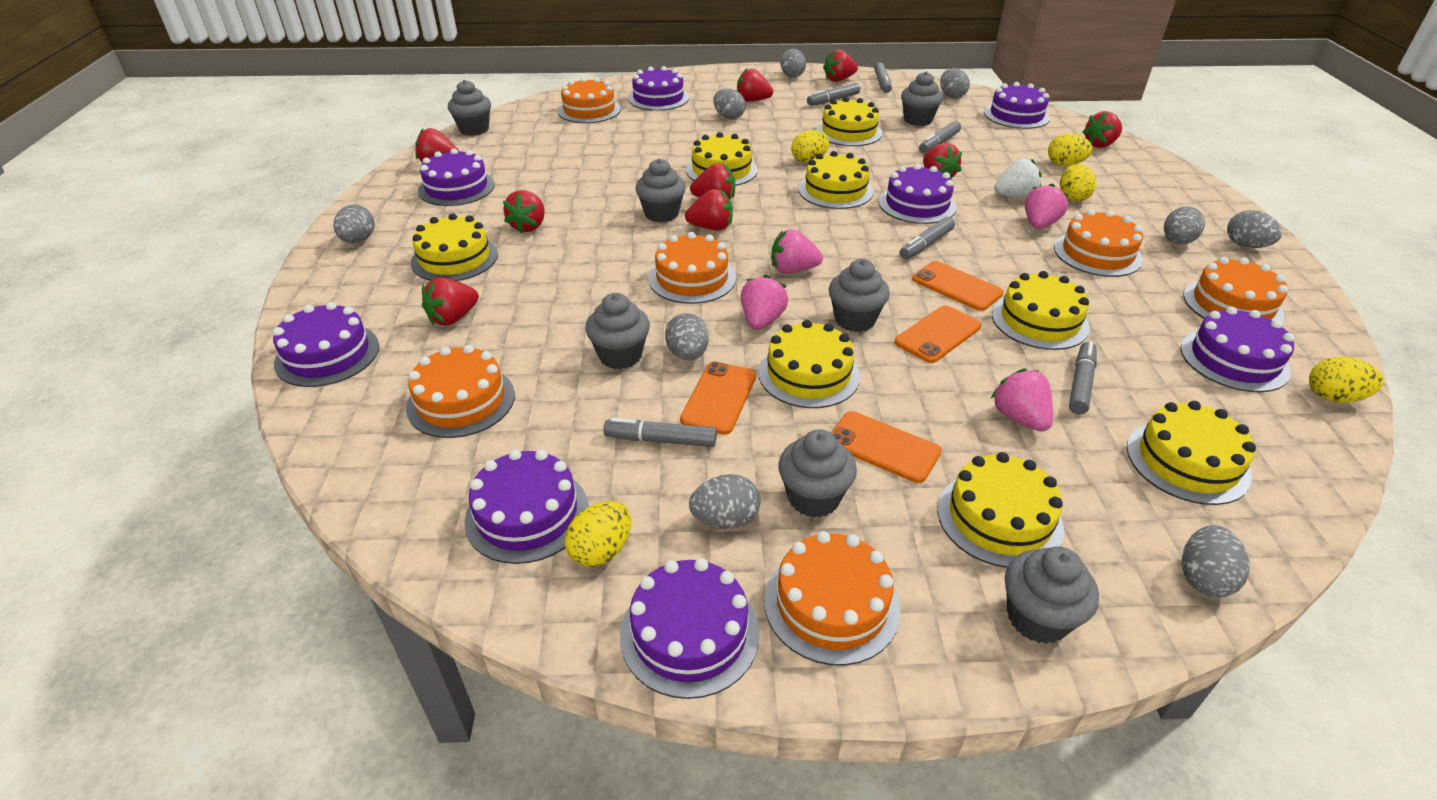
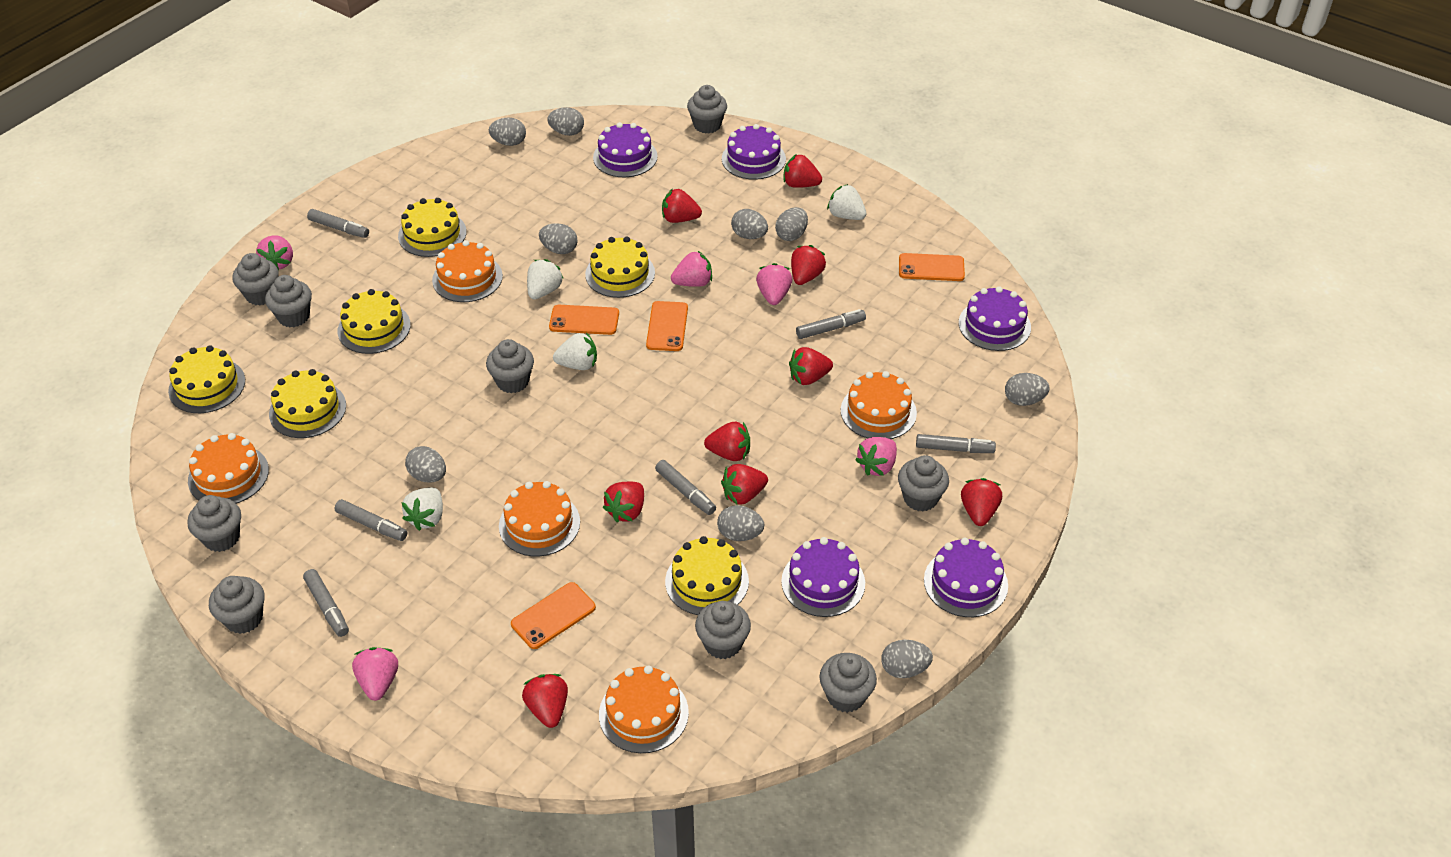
grey cupcake: [448,80,491,136] [585,293,650,369] [635,158,686,223] [778,429,857,518] [829,259,890,332] [901,71,943,126] [1005,546,1099,644] = 7 -> [187,495,241,552] [209,576,265,634] [232,253,279,306] [265,275,312,327] [486,339,534,393] [687,85,727,134] [695,601,751,659] [819,653,877,713] [898,455,949,512] = 9
orange cake: [406,345,515,438] [558,77,621,123] [648,232,736,304] [764,531,900,665] [1054,209,1143,277] [1183,257,1288,322] = 6 -> [188,433,269,504] [432,240,503,302] [499,481,580,556] [599,665,689,753] [841,371,917,439] = 5
pink strawberry: [741,275,788,330] [771,229,823,274] [991,368,1053,431] [1025,183,1068,229] = 4 -> [256,235,293,270] [352,647,398,701] [671,251,712,287] [756,263,792,305] [855,437,897,476] = 5
purple cake: [273,302,379,387] [418,148,495,206] [464,449,589,564] [620,558,760,699] [628,66,689,111] [879,164,957,224] [984,82,1050,129] [1181,307,1295,392] = 8 -> [593,122,658,177] [722,124,786,180] [781,537,865,617] [924,538,1008,617] [959,286,1031,351] = 5
white strawberry: [994,159,1042,198] = 1 -> [401,487,443,531] [527,259,564,299] [553,332,597,370] [827,184,867,220] = 4
yellow cake: [411,213,498,281] [686,132,757,186] [758,320,860,408] [798,151,873,209] [816,97,882,146] [937,452,1064,568] [992,271,1090,350] [1127,401,1256,505] = 8 -> [168,345,245,413] [269,369,346,438] [338,289,411,354] [398,198,467,257] [585,236,655,298] [665,536,749,615] = 6
yellow egg: [565,501,631,567] [791,130,829,163] [1048,134,1093,166] [1060,164,1096,202] [1309,357,1384,403] = 5 -> none = 0

